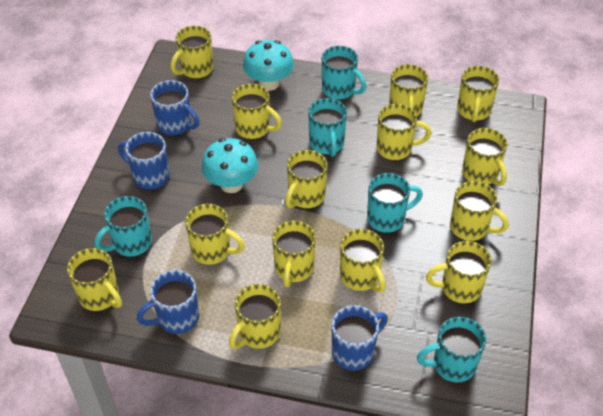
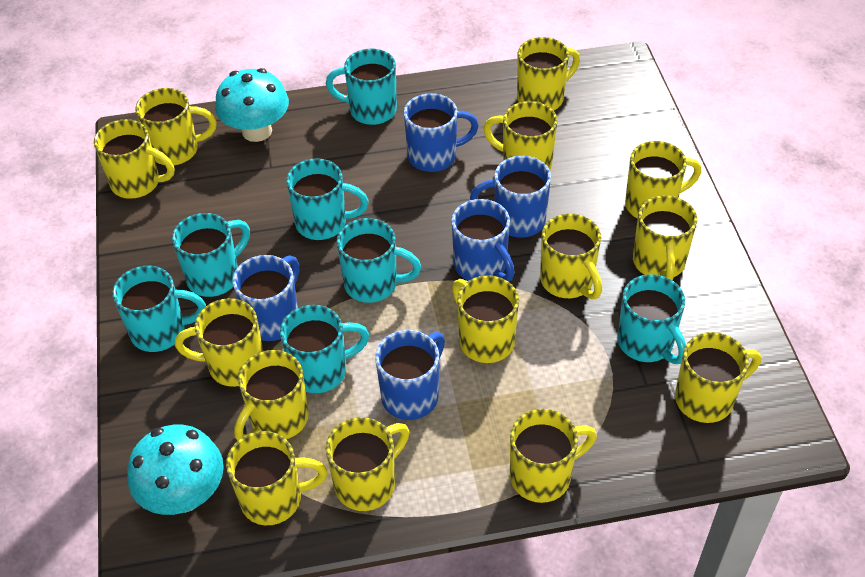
blue mug: [118,132,169,190] [137,270,199,334] [150,80,199,136] [332,305,388,371] = 4 -> [233,255,299,341] [375,330,445,420] [404,93,479,172] [452,199,515,281] [470,156,551,238] = 5
turquoise mug: [94,196,152,257] [308,98,347,157] [322,46,366,100] [367,173,423,233] [417,316,486,382] = 5 -> [112,266,206,352] [172,213,250,297] [280,305,369,393] [286,158,369,240] [326,49,397,125] [337,218,421,303] [617,274,686,364] = 7

